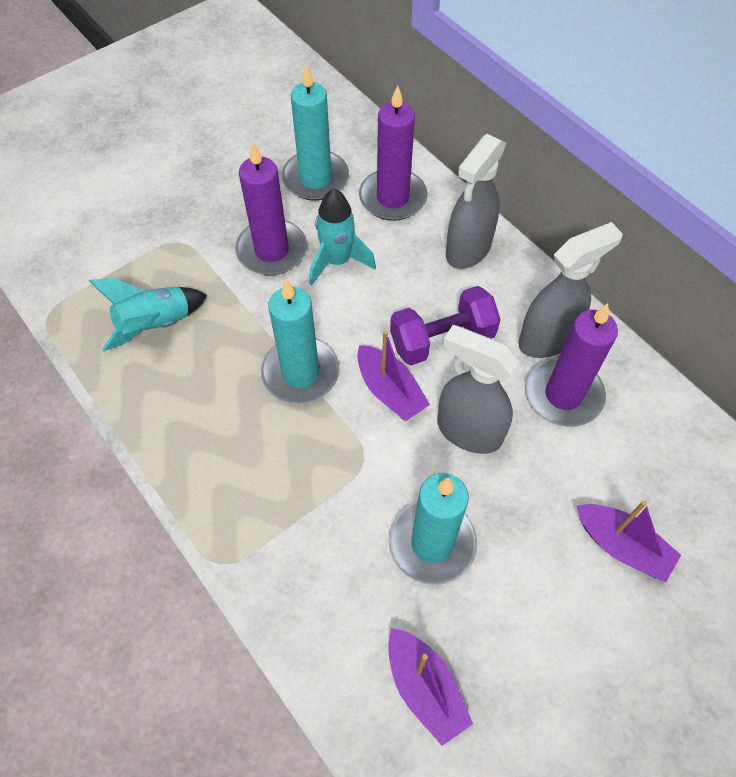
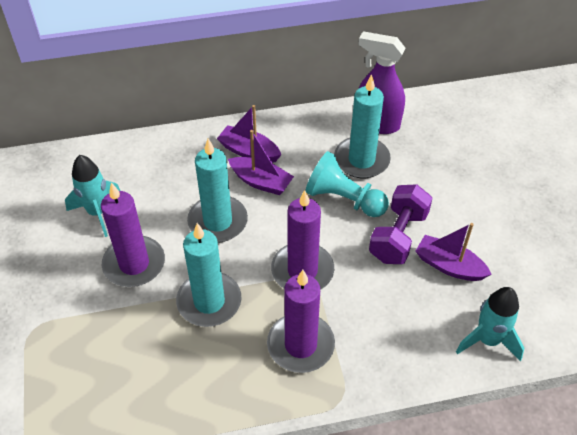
grey spray bottle: [437,325,519,454] [446,134,506,269] [518,222,623,358] = 3 -> none = 0
purple spray bottle: none = 0 -> [358,31,406,134] = 1
turquoise pawn: none = 0 -> [306,151,389,217] = 1

